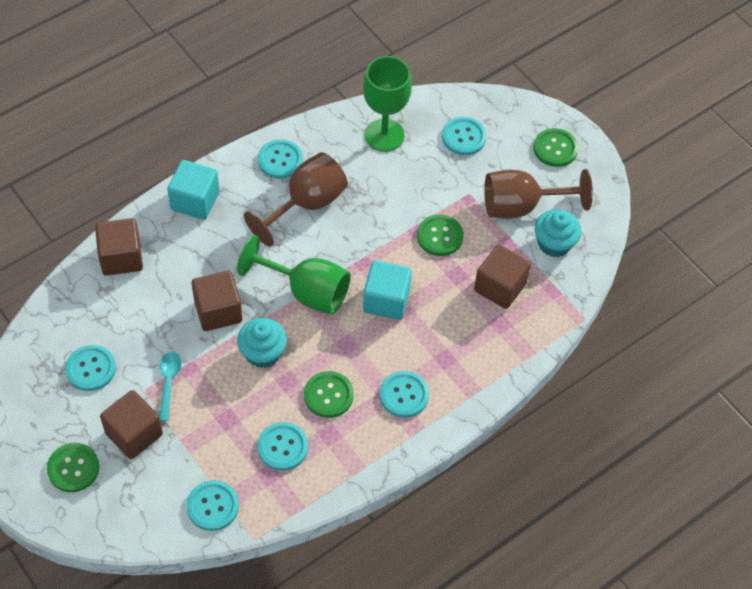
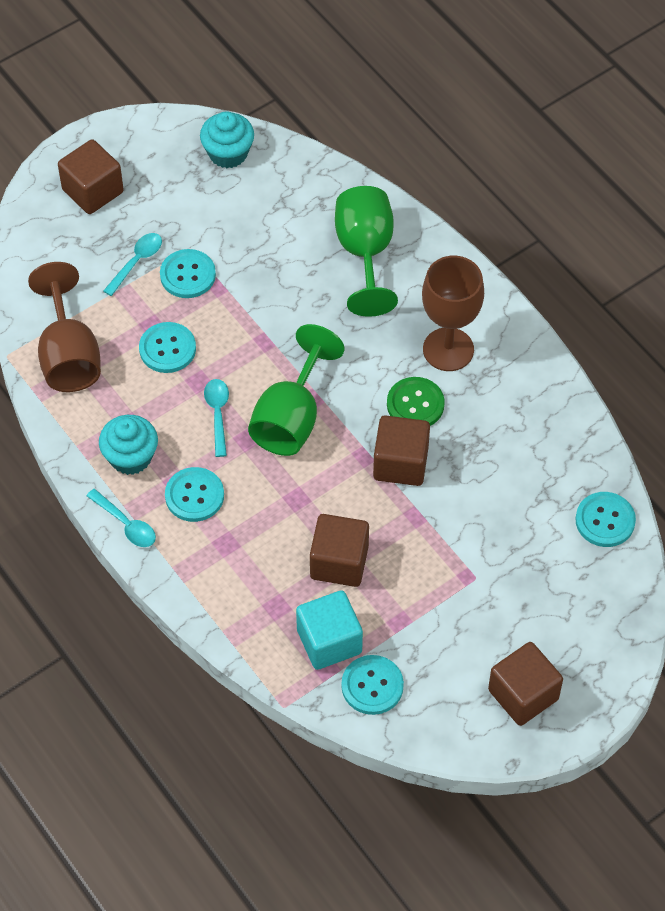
green button: [47,443,99,492] [304,371,354,418] [417,214,464,256] [533,128,578,167] = 4 -> [387,377,445,426] = 1
turquoise button: [65,345,116,391] [186,480,239,531] [257,422,308,471] [258,139,303,179] [380,371,429,418] [442,117,487,155] = 6 -> [139,322,196,373] [160,249,216,298] [165,467,224,522] [341,655,404,715] [576,492,636,547] = 5
turquoise cube: [167,160,219,220] [363,260,412,320] = 2 -> [296,590,363,670] = 1
turquoise spoon: [159,352,181,421] = 1 -> [86,489,156,547] [103,233,162,296] [204,379,229,457] = 3

